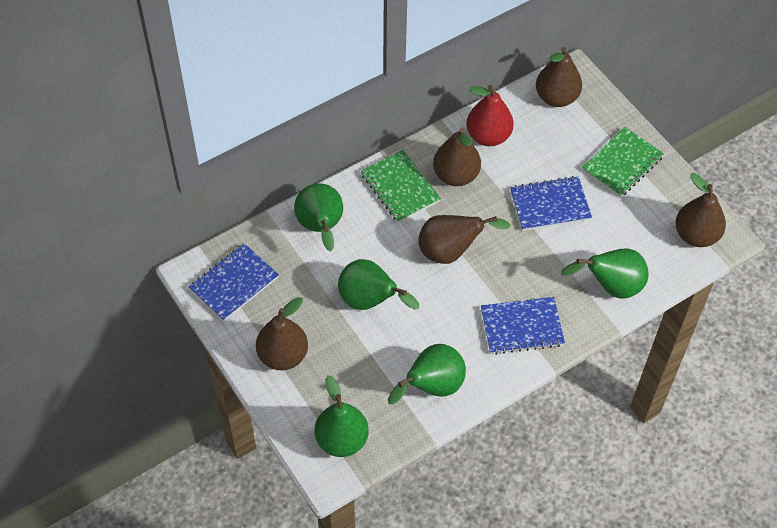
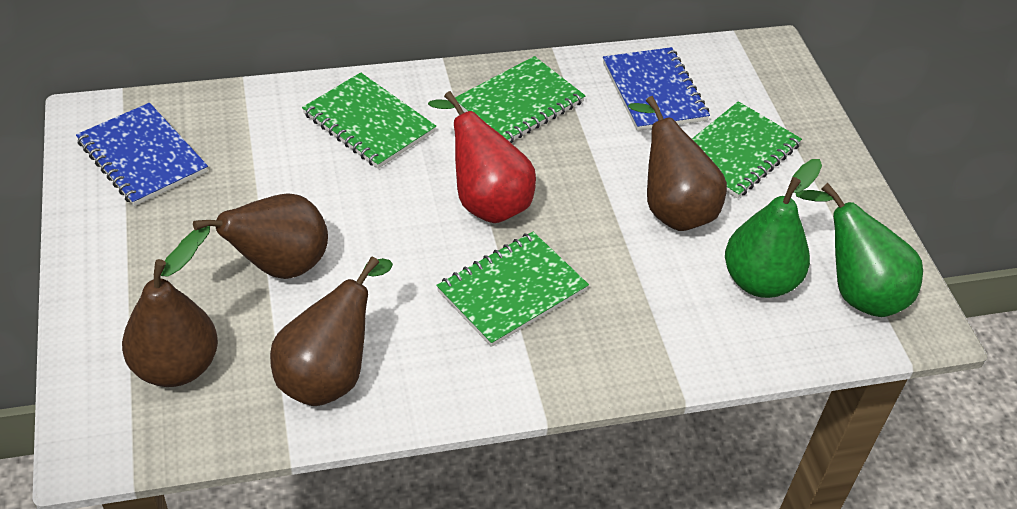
blue notebook: [189,243,279,321] [481,297,565,355] [510,176,592,231] = 3 -> [76,103,208,206] [603,47,710,131] = 2
brown pear: [256,297,308,370] [418,215,511,264] [433,128,481,186] [536,47,582,107] [676,173,726,247] = 5 -> [122,239,218,387] [177,193,328,279] [270,256,393,406] [628,96,727,231] = 4
green notebook: [361,150,441,223] [582,127,664,197] = 2 -> [302,72,436,169] [436,232,589,347] [455,56,586,143] [692,101,802,198] = 4
green pear: [294,183,343,251] [315,375,369,457] [338,259,419,310] [388,344,466,404] [561,249,649,299] = 5 -> [725,159,822,298] [796,183,923,317] = 2

